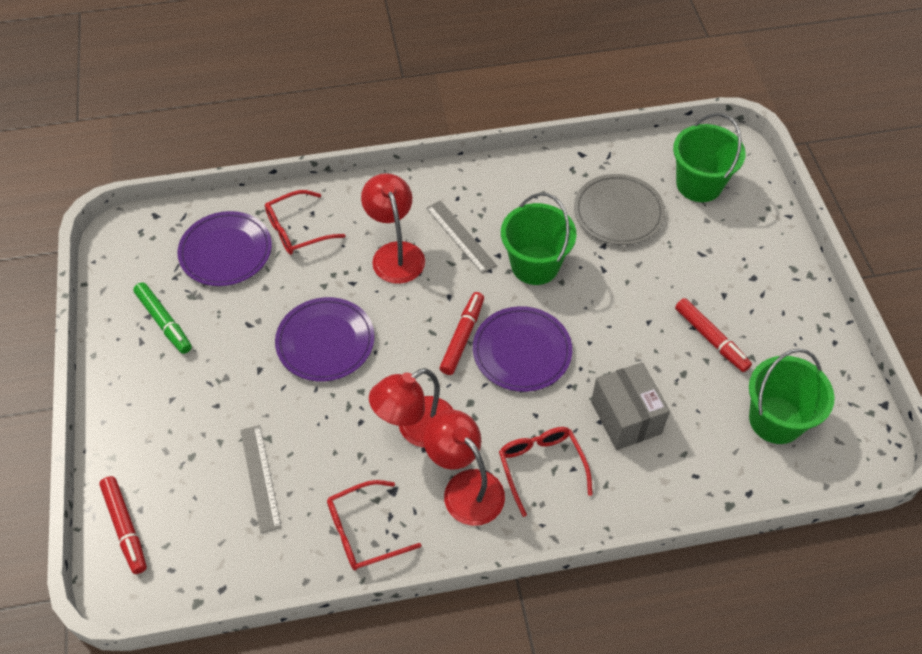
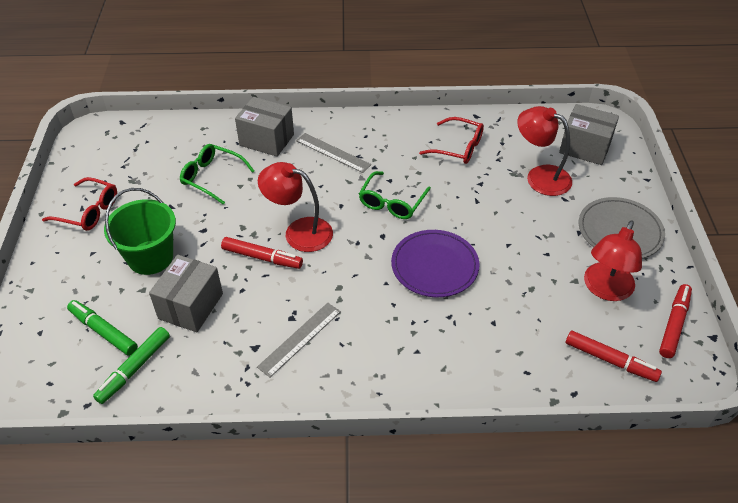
green bucket: [501,193,577,285] [673,113,746,202] [749,348,835,444] = 3 -> [104,188,176,275] = 1
green glasses: none = 0 -> [180,144,254,205] [359,171,431,219] = 2
green marker: [133,282,192,354] = 1 -> [67,300,138,356] [93,327,170,404] = 2
grey box: [591,362,670,450] = 1 -> [149,255,223,332] [235,97,294,157] [559,104,619,165] = 3
purple plate: [177,211,272,286] [275,297,375,381] [473,306,572,392] = 3 -> [391,230,479,297] = 1
red glasses: [265,190,345,255] [327,480,421,571] [499,427,593,517] = 3 -> [42,177,117,231] [419,117,484,164] = 2

